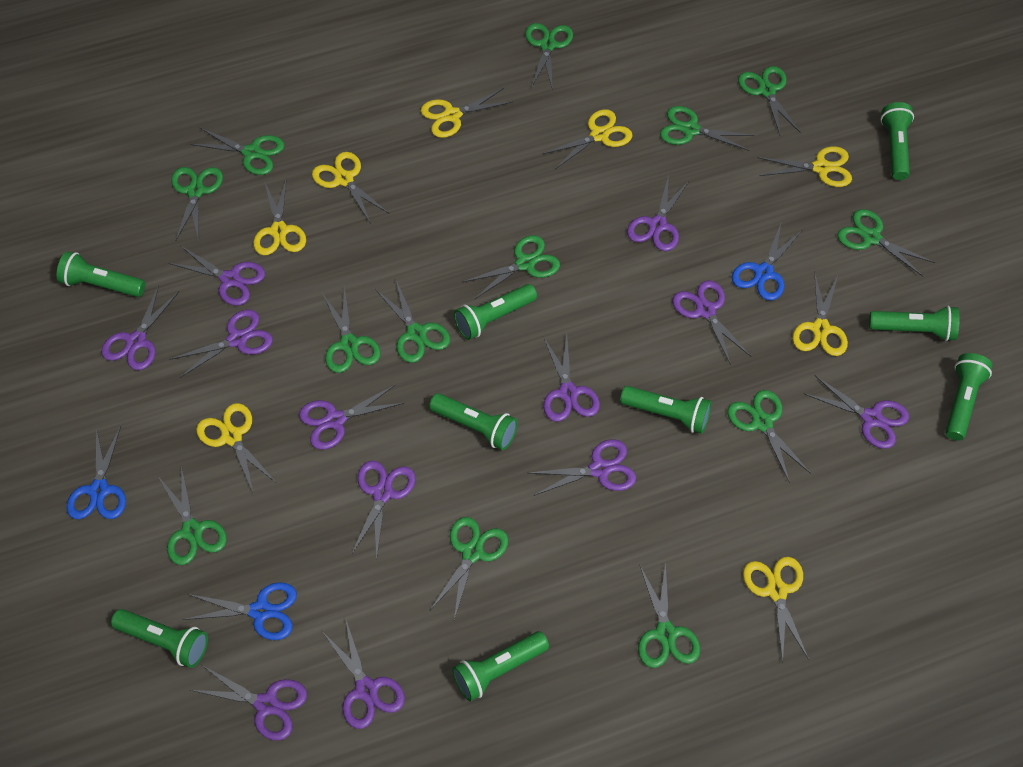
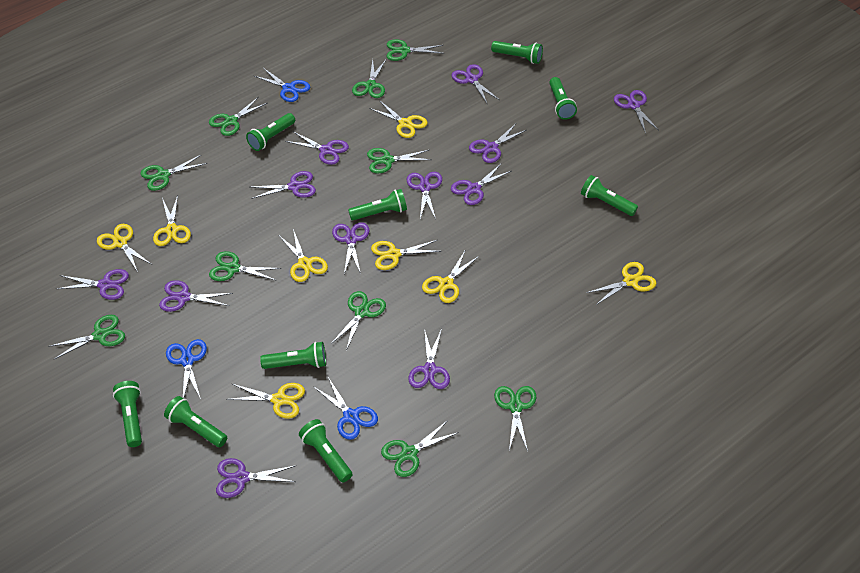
green scissors: [158,466,227,565] [171,167,223,241] [190,127,284,175] [322,287,381,373] [375,280,450,363] [430,517,508,620] [463,235,560,299] [525,23,573,90] [638,561,700,668] [660,106,754,151] [727,390,811,483] [738,66,800,135] [838,209,935,277] = 13 -> [48,315,125,360] [141,154,207,191] [209,97,267,136] [209,251,281,281] [331,291,386,351] [352,59,386,98] [367,148,432,174] [381,420,459,477] [387,39,444,61] [494,386,536,451] = 10

